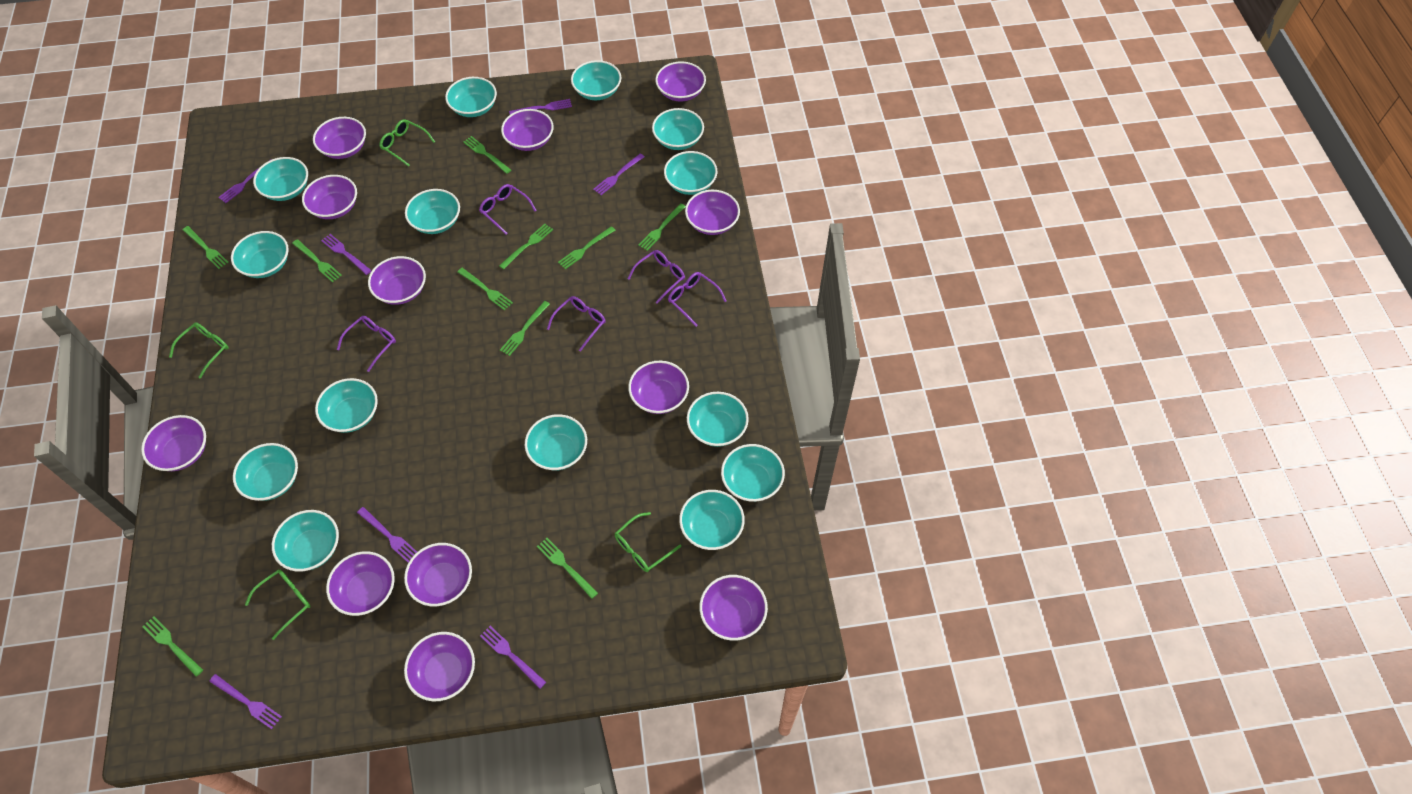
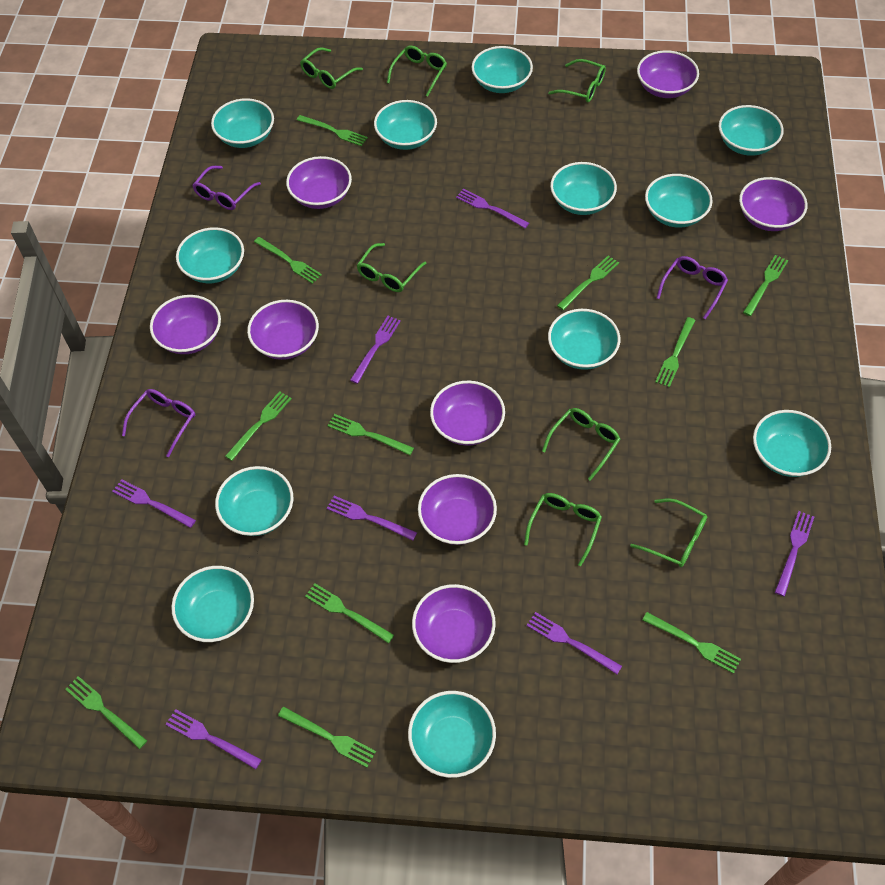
green fork: [142,616,203,677] [183,226,229,269] [292,239,342,282] [457,268,513,310] [463,136,511,174] [499,224,553,269] [500,301,550,356] [537,538,598,599] [558,226,616,269] [638,203,686,251] = 10 -> [65,676,147,749] [225,391,292,461] [254,237,322,284] [278,707,376,767] [297,115,368,146] [305,583,394,643] [327,414,414,455] [557,255,619,310] [643,612,741,674] [655,317,696,388] [743,255,788,316] = 11
green glasses: [169,322,228,379] [245,569,311,640] [379,119,435,167] [615,512,681,572] = 4 -> [300,47,363,89] [357,243,427,292] [387,45,447,97] [524,493,602,566] [542,408,621,481] [548,59,606,103] [630,498,707,567] = 7
purple bowl: [141,415,206,471] [302,175,357,219] [313,117,366,159] [326,551,395,616] [368,256,426,305] [404,543,472,606] [404,632,475,701] [501,109,554,151] [628,361,689,414] [655,61,706,102] [685,190,740,235] [699,575,768,641] = 12 -> [150,295,221,354] [247,300,319,360] [286,156,352,209] [412,584,496,663] [418,474,497,545] [430,381,505,446] [637,50,699,98] [739,177,807,231] = 8
purple glasses: [337,316,396,372] [479,184,537,235] [547,296,606,352] [628,250,685,304] [668,272,726,327] = 5 -> [122,389,195,457] [192,166,261,210] [657,256,728,319] = 3
turquoise bowl: [231,231,289,278] [233,443,298,501] [253,157,308,201] [272,510,339,572] [315,378,378,433] [405,189,460,234] [445,77,497,117] [525,414,587,471] [571,60,621,100] [652,108,704,150] [664,151,717,195] [679,490,745,550] [687,392,749,447] [721,444,785,502] = 14 -> [171,566,254,642] [176,227,244,283] [211,98,274,148] [215,466,293,536] [374,100,437,150] [408,691,496,778] [472,46,533,93] [548,309,620,370] [550,162,617,215] [645,174,713,228] [719,105,784,156] [753,410,831,477] = 12

